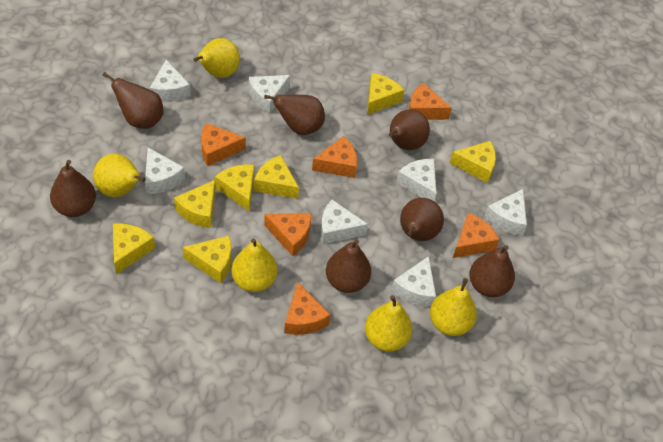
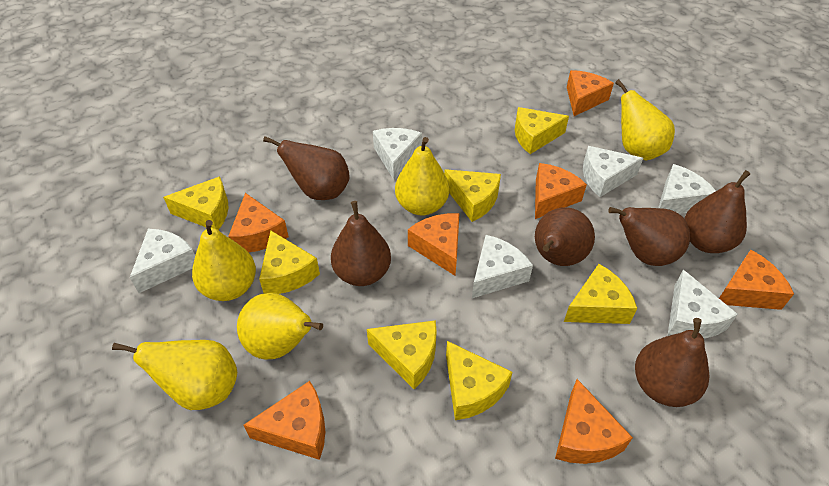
brown pear: [50,160,96,217] [102,72,163,129] [264,95,325,135] [326,239,371,293] [389,109,430,150] [400,198,444,241] [469,245,515,297] = 7 -> [263,136,350,200] [331,201,391,286] [535,207,595,266] [608,207,690,266] [635,318,709,407] [684,170,751,253] = 6
orange cheese: [201,123,246,166] [264,213,311,256] [284,282,331,335] [312,136,357,178] [409,83,452,120] [453,213,500,258] = 6 -> [228,193,289,252] [244,381,325,460] [408,213,459,276] [535,163,587,219] [555,379,633,464] [567,70,614,116] [719,250,794,310] = 7
white cheese: [145,148,185,194] [150,60,191,102] [249,75,290,113] [321,200,368,244] [391,256,436,307] [396,159,437,201] [484,189,527,236] = 7 -> [130,229,195,293] [373,128,422,180] [472,235,533,298] [583,146,643,197] [658,164,716,214] [667,270,738,339] = 6

